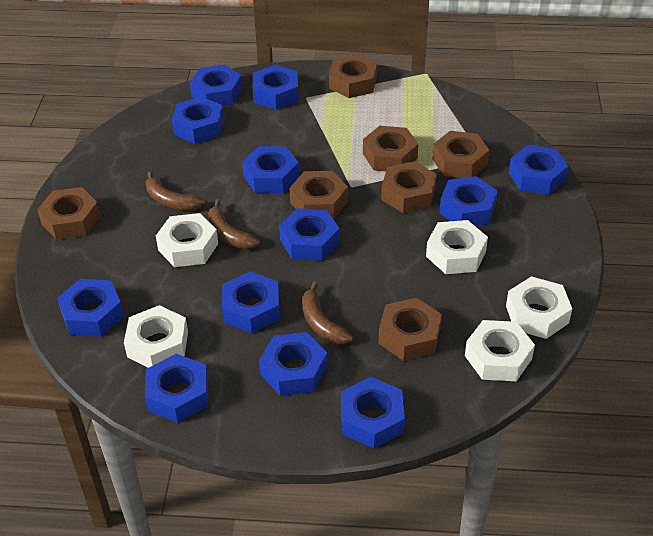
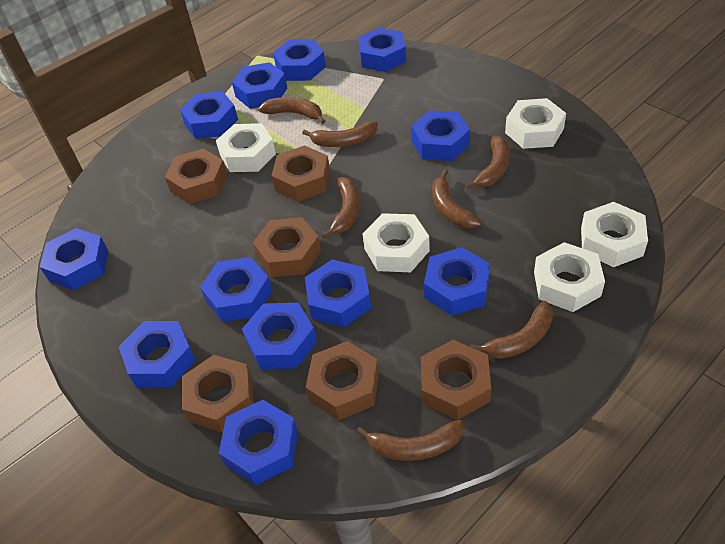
brown banana: [146,172,205,211] [208,199,260,249] [302,282,353,344] = 3 -> [258,97,325,124] [302,121,378,147] [322,177,360,239] [357,420,463,461] [432,169,481,228] [465,135,510,189] [471,301,553,359] = 7
brown nut: [37,187,101,240] [290,171,348,219] [329,54,377,98] [363,126,418,171] [378,298,442,361] [381,161,437,213] [432,131,490,178] = 7 -> [165,149,227,204] [182,355,254,433] [253,217,321,277] [271,145,330,202] [306,341,379,420] [421,340,491,420] = 6

